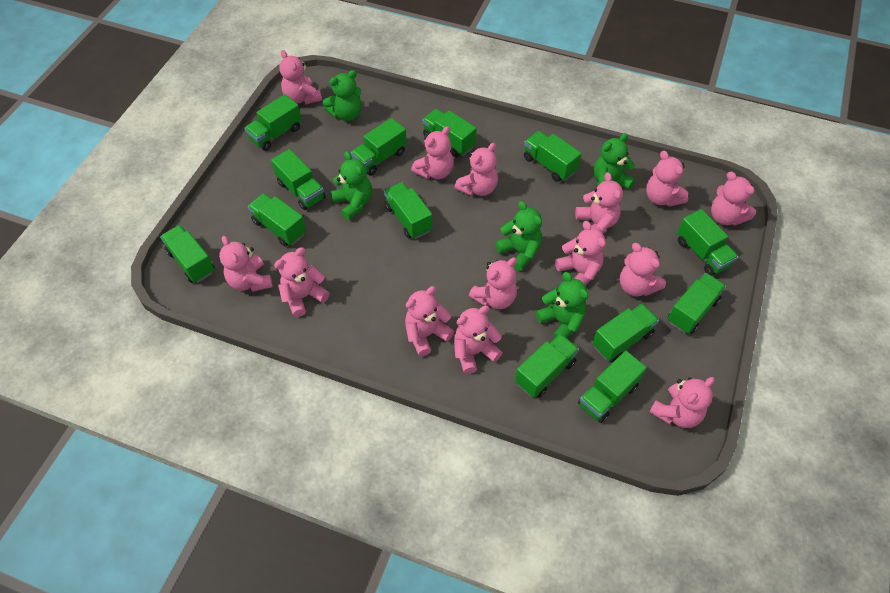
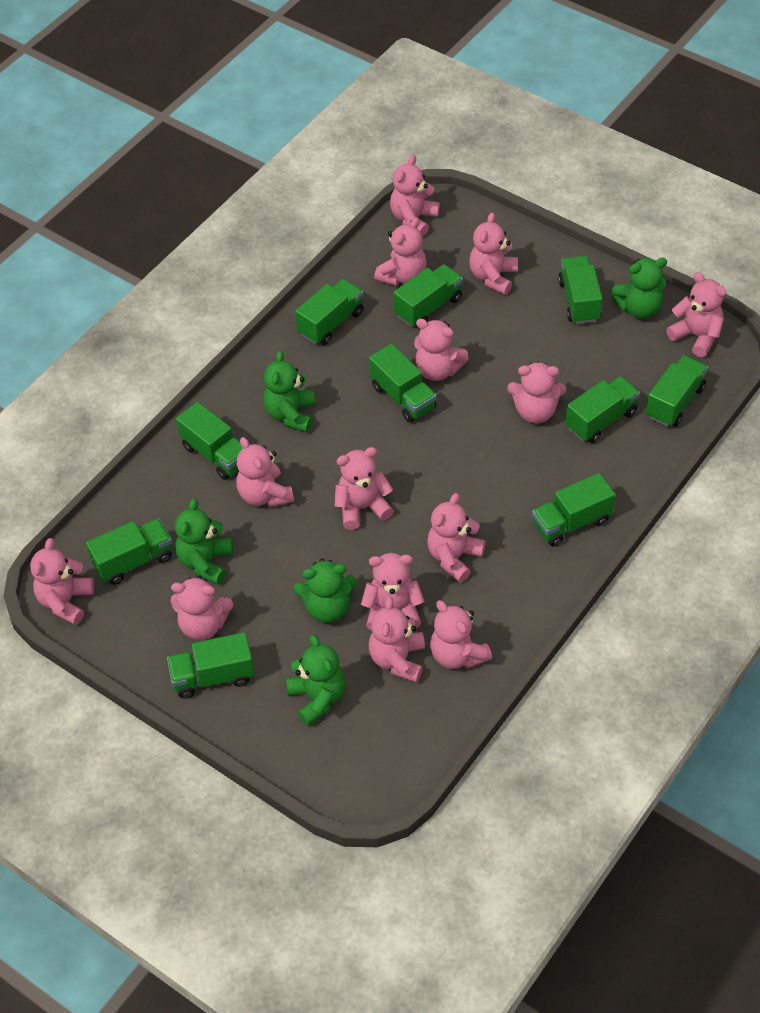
green truck: [160,225,215,283] [244,94,302,151] [248,193,306,247] [271,149,325,210] [351,118,407,175] [384,182,433,239] [422,109,477,157] [515,333,579,398] [524,131,582,182] [578,351,647,423] [592,304,659,362] [668,273,726,334] [677,209,738,276] = 13 -> [86,518,172,585] [167,632,255,698] [176,402,243,480] [295,279,364,345] [369,344,437,422] [393,264,463,328] [532,473,615,546] [558,256,602,324] [566,376,640,443] [646,355,708,427] = 10

